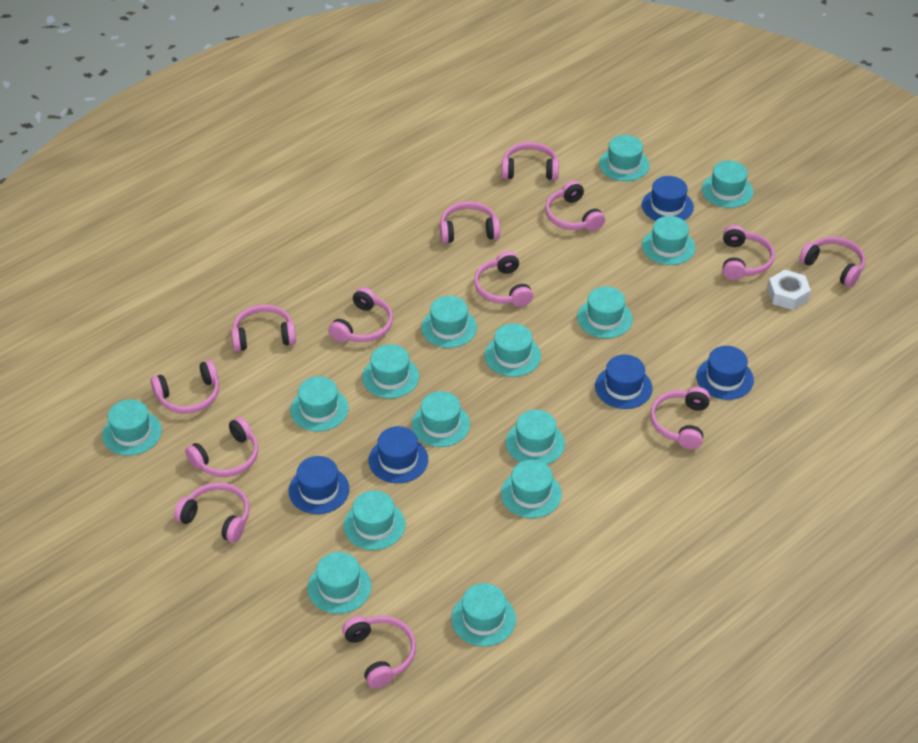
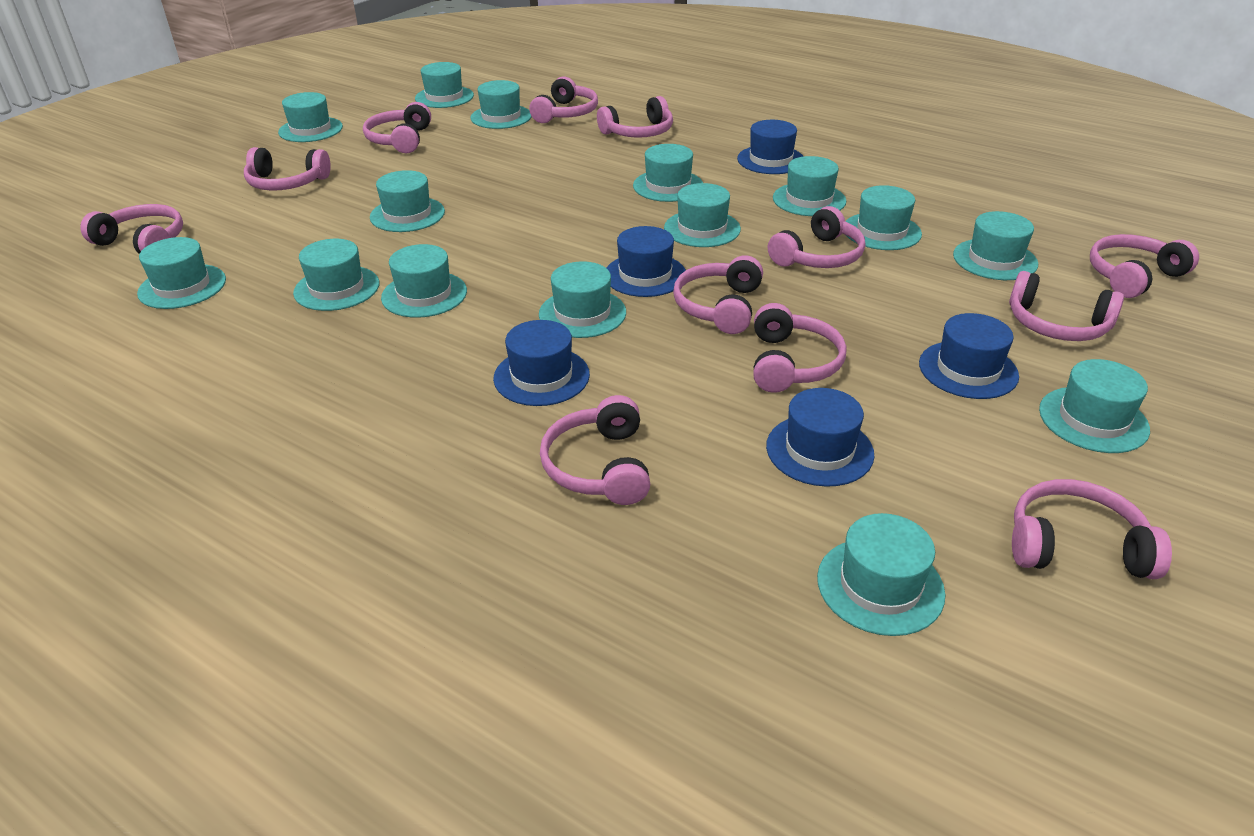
pink headphones: [151,360,219,414] [174,483,250,543] [185,417,258,477] [231,305,296,351] [329,287,393,342] [342,616,416,689] [440,202,500,243] [474,251,533,307] [502,142,559,180] [545,180,605,231] [650,387,710,449] [723,225,775,280] [799,237,865,287] = 13 -> [80,204,183,254] [244,147,331,191] [363,102,431,153] [529,76,598,123] [540,395,650,505] [597,96,673,138] [673,255,763,334] [753,303,847,393] [768,206,865,268] [1009,271,1124,341] [1012,479,1172,579] [1090,234,1199,298] = 12
white nut: [767,270,811,310] = 1 -> none = 0

